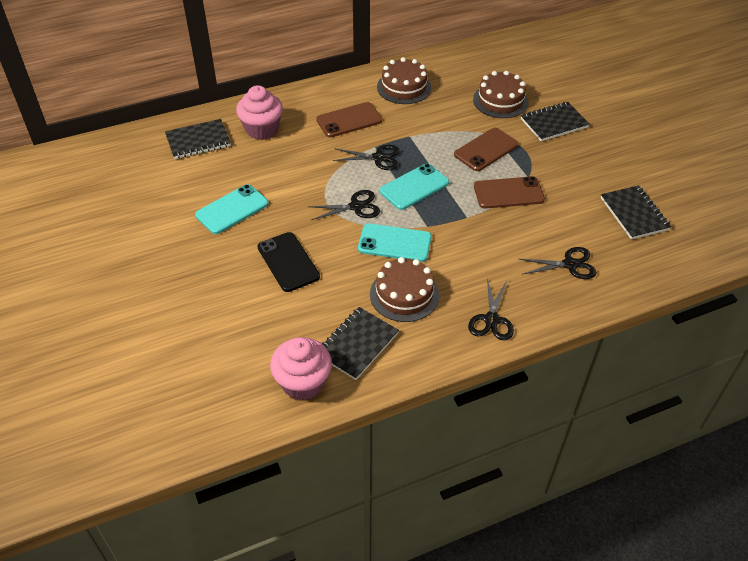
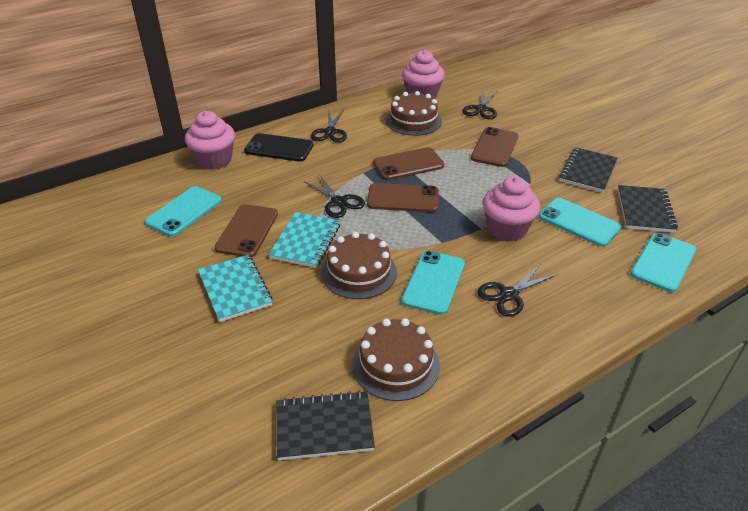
black notebook: [165,119,231,159] [322,307,399,380] [521,102,590,141] [601,185,671,239] = 4 -> [276,390,375,460] [559,147,618,192] [618,185,678,233] = 3
brown phone: [316,102,382,137] [454,128,519,171] [474,176,545,209] = 3 -> [215,204,278,257] [367,183,439,212] [373,147,444,180] [471,127,518,167] = 4
pink cupcake: [236,85,283,140] [270,337,332,401] = 2 -> [185,111,235,170] [402,50,445,99] [483,176,540,242] = 3
turquoise notebook: none = 0 -> [198,255,273,322] [268,212,340,268] = 2
turquoise phone: [195,184,268,234] [358,224,432,262] [380,164,449,210] = 3 -> [145,186,222,237] [402,251,465,315] [539,198,621,247] [630,233,696,292] = 4

